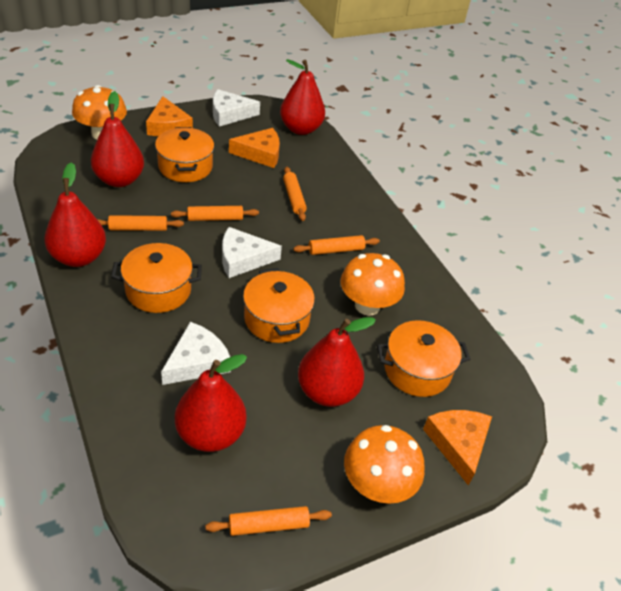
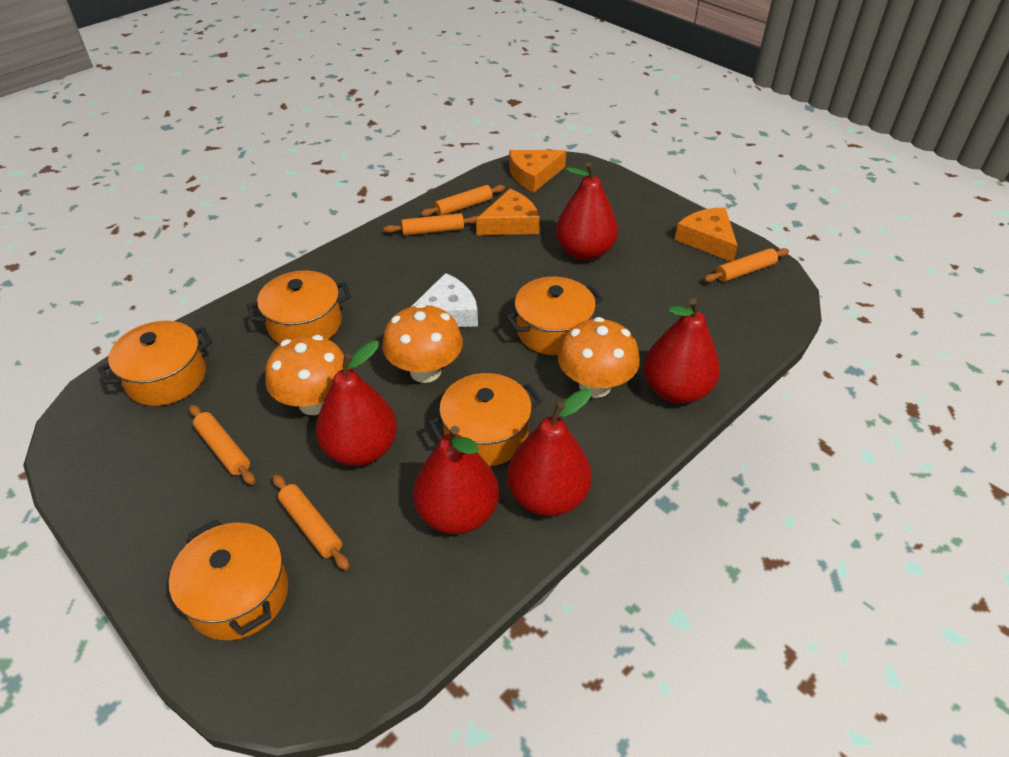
orange pot: [111,243,202,313] [155,127,214,182] [243,268,315,343] [377,320,470,397] = 4 -> [98,321,212,406] [169,519,288,640] [247,270,351,344] [428,373,542,466] [506,277,603,355] = 5
white cheese: [161,322,231,385] [213,89,260,127] [222,227,282,278] = 3 -> [411,273,478,327] = 1

